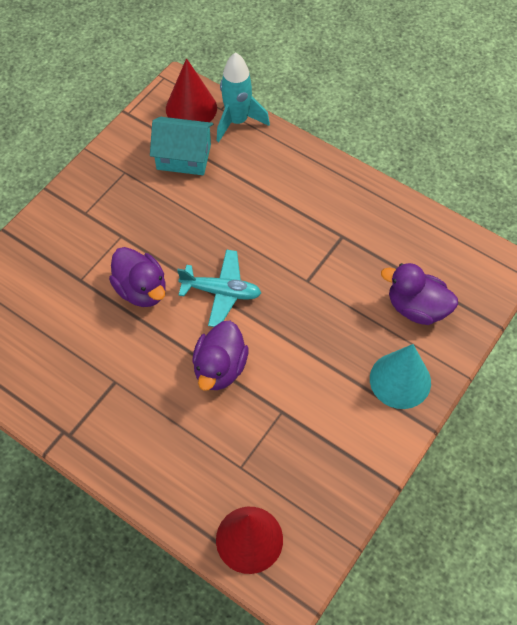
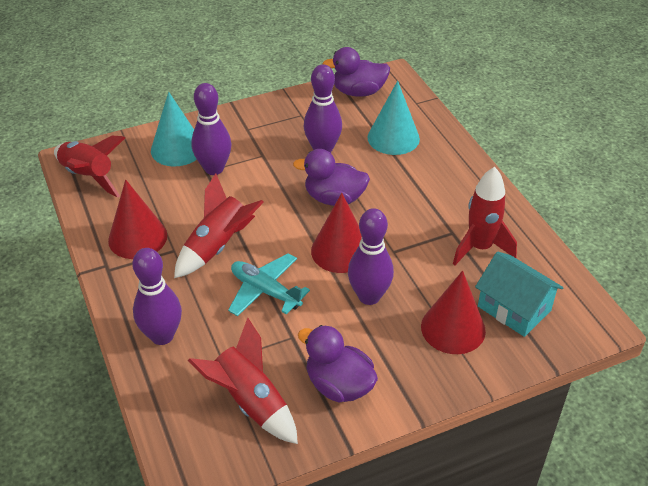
purple bowling pin: none = 0 -> [132,248,182,345] [191,83,231,175] [304,64,342,153] [348,208,394,305] = 4
red cone: [166,58,217,122] [216,507,283,574] = 2 -> [108,179,167,259] [311,193,362,273] [421,271,486,354] = 3
red rocket: none = 0 -> [54,136,125,198] [174,173,264,278] [188,318,298,444] [453,167,517,265] = 4
turquoise cone: [370,344,431,409] = 1 -> [151,92,197,167] [368,81,420,155] = 2
turquoise rocket: [217,52,270,142] = 1 -> none = 0

